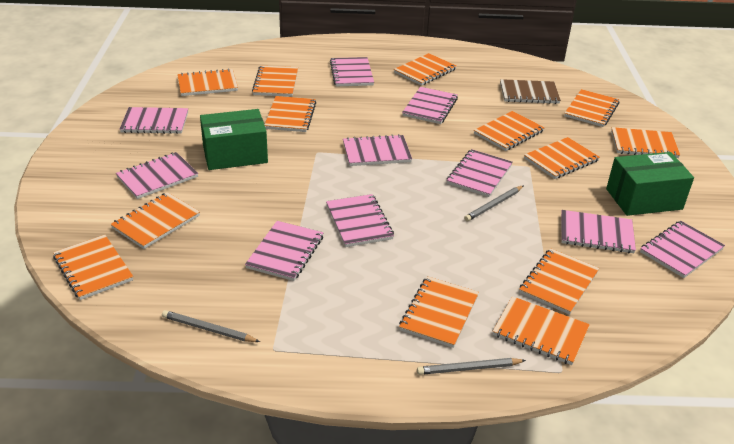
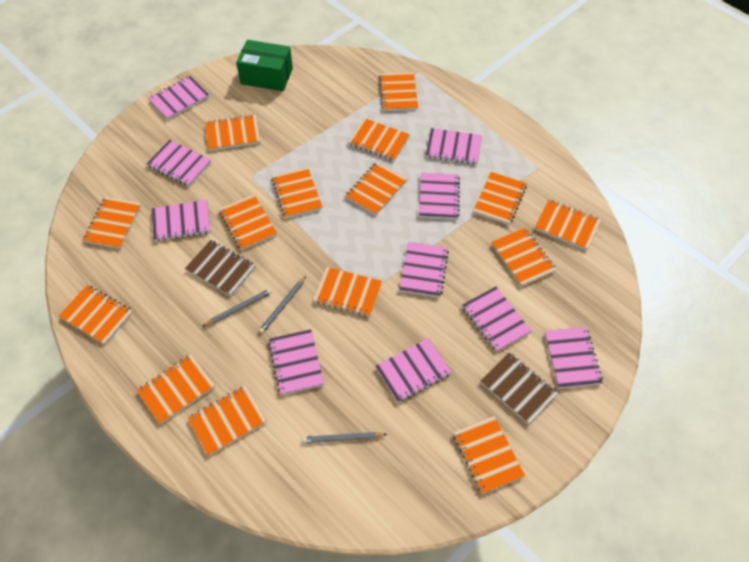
brown notebook: [500,79,561,104] = 1 -> [185,240,256,296] [480,353,558,424] = 2
green box: [200,109,268,170] [606,152,694,216] = 2 -> [236,40,293,91] = 1
orange notebook: [53,235,133,300] [110,192,200,249] [177,69,238,96] [252,66,298,97] [265,96,316,132] [394,53,457,86] [399,276,479,348] [474,111,545,151] [493,296,590,365] [519,248,599,315] [524,137,600,179] [564,89,619,127] [611,127,680,158] = 13 -> [59,285,133,345] [83,196,142,249] [137,354,215,425] [188,385,267,456] [205,114,260,151] [219,194,277,251] [272,167,322,218] [313,267,382,317] [345,162,407,215] [348,118,410,161] [379,72,418,111] [453,416,525,494] [473,172,527,225] [492,228,556,287] [535,200,601,250] = 15

